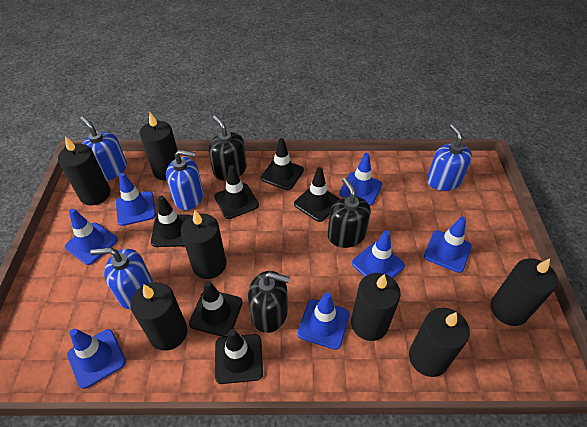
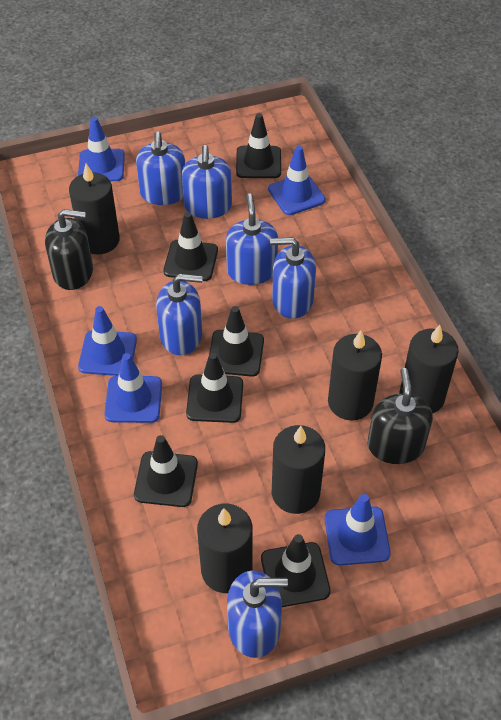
black candle: [58,136,110,205] [130,282,187,351] [140,113,178,181] [181,211,226,279] [351,273,401,341] [409,308,470,377] [491,258,558,326] = 7 -> [69,163,120,254] [197,504,253,593] [272,425,325,514] [328,331,382,421] [399,325,459,414] = 5
black soap dispenser: [208,115,247,181] [248,271,290,333] [328,178,371,248] = 3 -> [45,209,93,290] [368,368,433,464] = 2
blue soap dispenser: [80,116,127,181] [90,248,153,309] [166,150,203,210] [427,124,472,191] = 4 -> [136,131,185,205] [156,274,203,355] [182,145,232,219] [226,193,278,285] [227,571,288,658] [270,237,316,319] = 6
blue traffic cone: [65,209,118,265] [67,329,126,389] [116,173,156,226] [297,292,350,350] [339,153,382,206] [352,230,405,278] [424,217,471,273] = 7 -> [78,117,125,181] [78,306,137,376] [104,353,162,423] [268,146,326,215] [325,494,391,565] = 5

